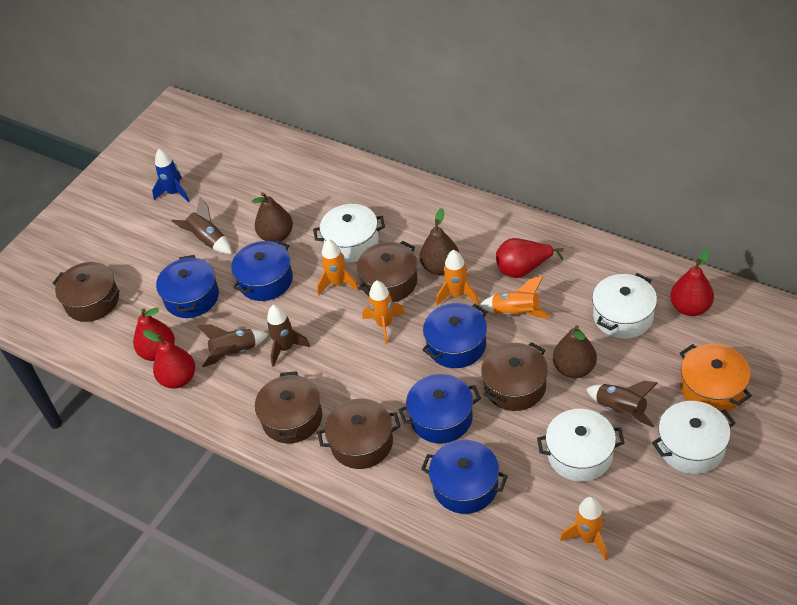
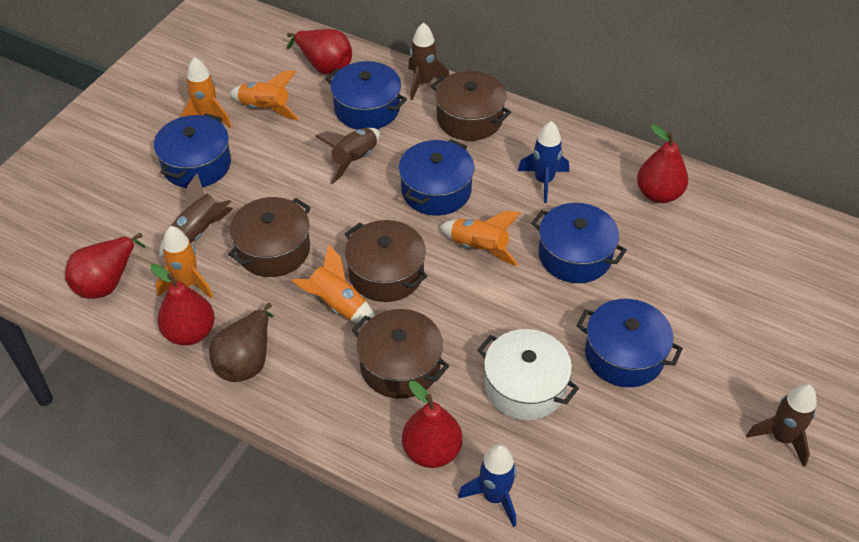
blue rocket: [152,149,190,203] = 1 -> [458,444,517,527] [518,121,569,203] = 2
brown pear: [252,192,293,242] [420,208,459,275] [553,325,597,378] = 3 -> [209,303,273,382] = 1
brown pot: [53,262,120,322] [255,371,322,443] [317,399,401,469] [357,241,418,302] [481,342,548,411] = 5 -> [228,197,311,277] [345,220,427,302] [352,309,449,399] [431,71,511,141] = 4
orange pot: [680,344,752,412] = 1 -> none = 0
red pear: [133,308,175,361] [143,330,195,389] [496,238,564,278] [670,249,714,316] = 4 -> [65,233,145,299] [151,264,215,346] [287,29,352,74] [402,381,462,468] [637,124,688,203] = 5
white pot: [313,204,385,262] [537,409,625,482] [592,273,657,339] [652,401,735,474] = 4 -> [478,329,579,420] = 1

